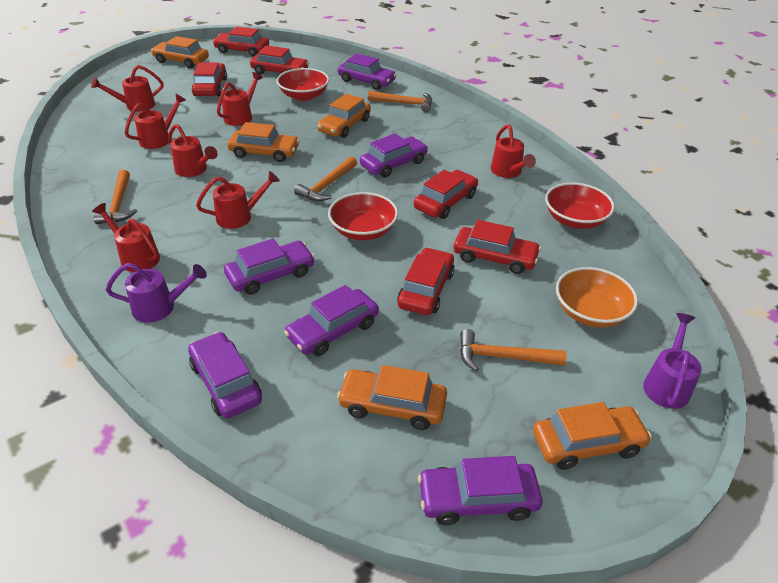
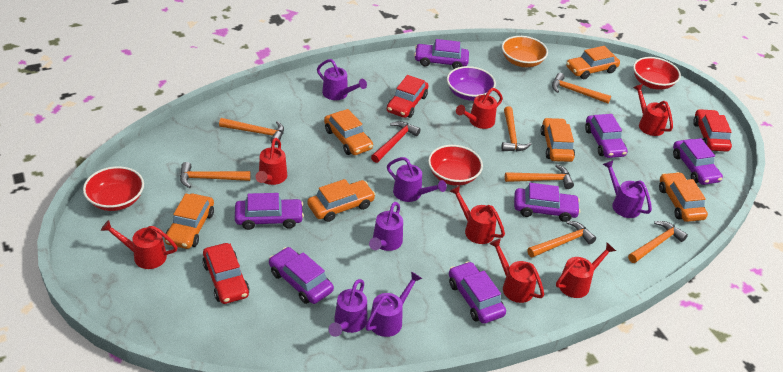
orange car: [151,36,209,68] [227,122,300,162] [317,94,371,138] [337,365,447,430] [533,402,652,470] = 5 -> [164,194,214,249] [307,179,375,222] [324,109,373,155] [541,118,575,162] [566,46,620,79] [659,172,708,222] = 6
orange hammer: [93,170,137,224] [294,156,357,201] [368,91,432,112] [460,329,566,372] = 4 -> [180,162,251,188] [219,118,284,145] [502,106,531,152] [505,164,574,189] [527,221,596,258] [552,73,611,104] [628,221,688,263] = 7
purple bowl: none = 0 -> [447,66,496,101] = 1
purple car: [188,332,262,418] [224,238,315,295] [284,285,379,356] [338,53,397,90] [360,134,428,178] [418,456,543,525] = 6 -> [235,193,304,230] [269,247,334,304] [414,39,469,69] [449,262,506,324] [514,183,580,222] [585,114,628,158] [673,138,723,185] = 7
purple watering can: [106,263,207,323] [643,313,702,409] = 2 -> [317,59,367,100] [329,279,367,337] [365,271,422,337] [369,202,403,251] [387,157,447,202] [603,160,652,218] = 6
red car: [192,63,227,96] [213,26,269,57] [250,45,309,74] [397,247,455,315] [414,170,478,219] [453,220,541,274] = 6 -> [202,243,250,304] [387,75,428,118] [693,109,732,152] = 3
red hammer: none = 0 -> [371,121,421,163] = 1

